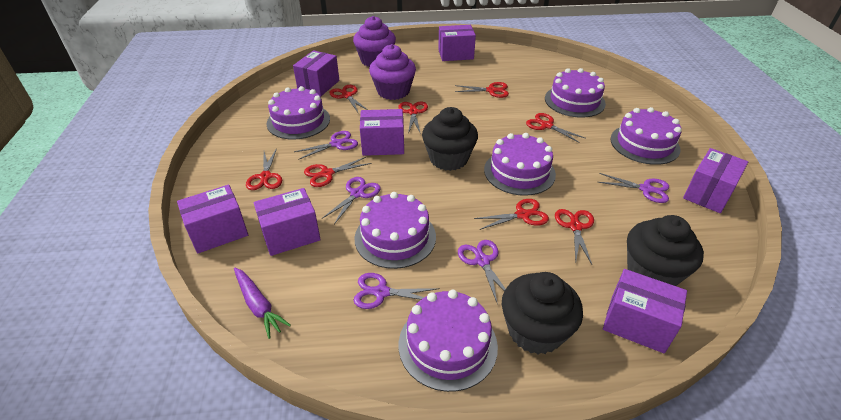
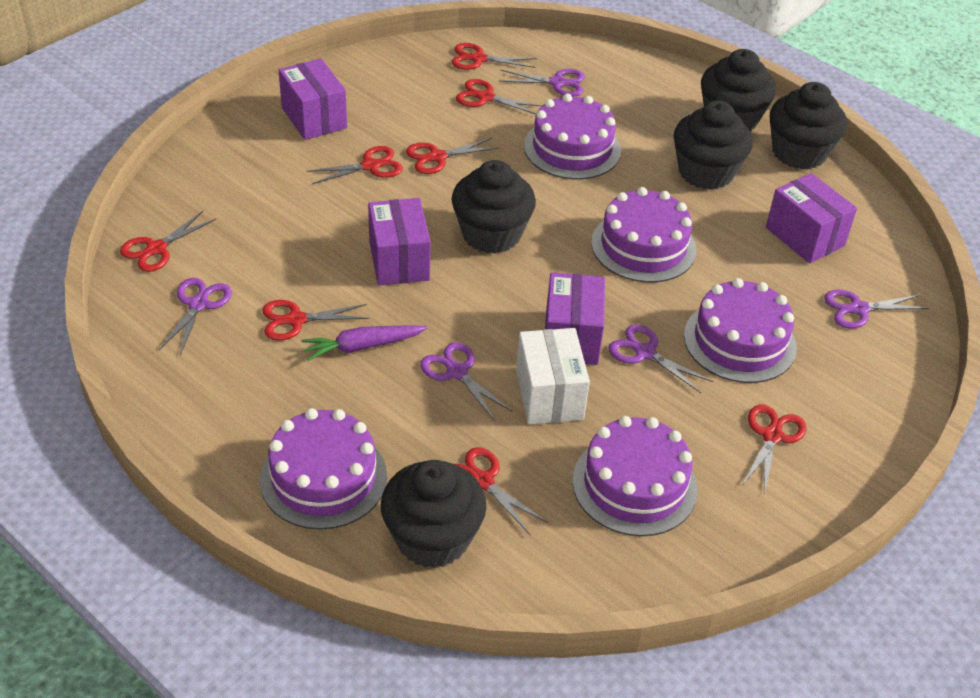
black cupcake: [422,107,478,171] [502,272,583,355] [627,215,704,286] = 3 -> [381,460,486,568] [452,160,536,254] [674,101,753,190] [701,49,776,132] [770,82,847,169] = 5
purple box: [177,185,248,254] [254,188,321,256] [293,50,339,97] [360,109,404,156] [438,25,476,61] [603,269,687,353] [683,148,748,213] = 7 -> [279,58,347,140] [368,198,431,286] [545,272,605,365] [766,173,857,263] = 4
purple cake: [267,86,330,140] [354,192,436,269] [399,290,498,392] [484,133,556,196] [545,68,606,118] [611,107,682,165] = 6 -> [260,408,387,530] [524,94,621,179] [572,416,698,536] [591,187,696,283] [684,278,797,383] = 5
purple cupcake: [353,16,396,67] [369,44,416,100] = 2 -> none = 0
white box: none = 0 -> [516,328,590,424] = 1

